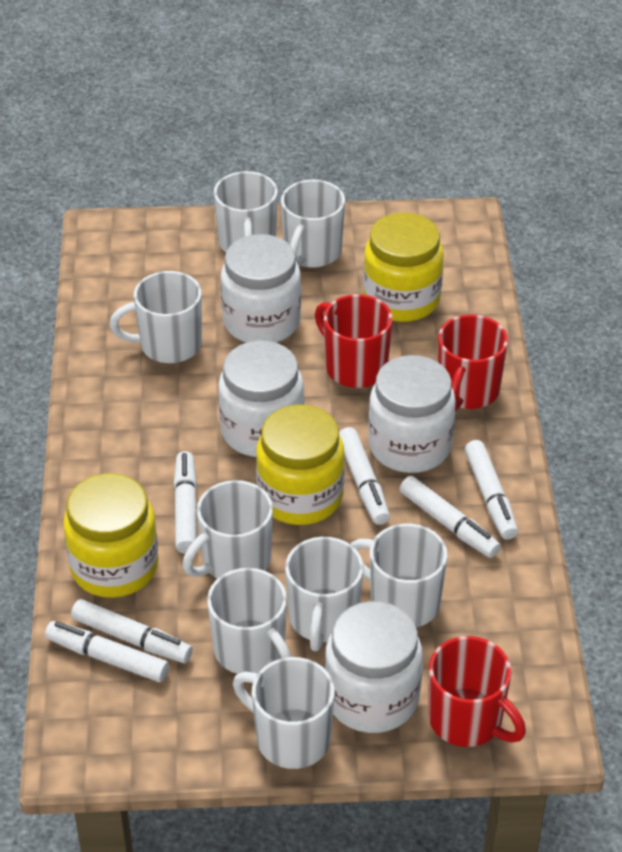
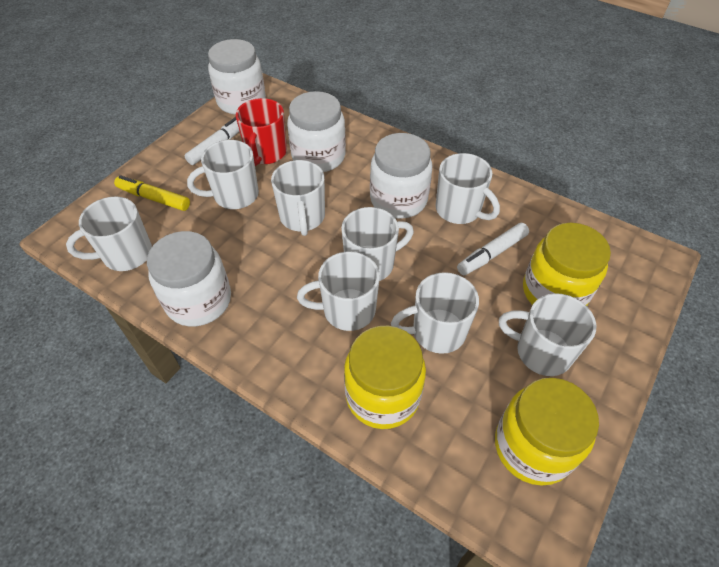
red mug: [315,294,392,388] [428,636,526,747] [438,314,508,411] = 3 -> [236,98,287,166] = 1
white marker: [45,621,169,682] [71,599,193,663] [174,451,197,554] [339,427,390,525] [400,476,501,558] [465,440,518,540] = 6 -> [185,117,240,165] [457,223,529,275] = 2
yellow marker: none = 0 -> [114,175,190,211] = 1

